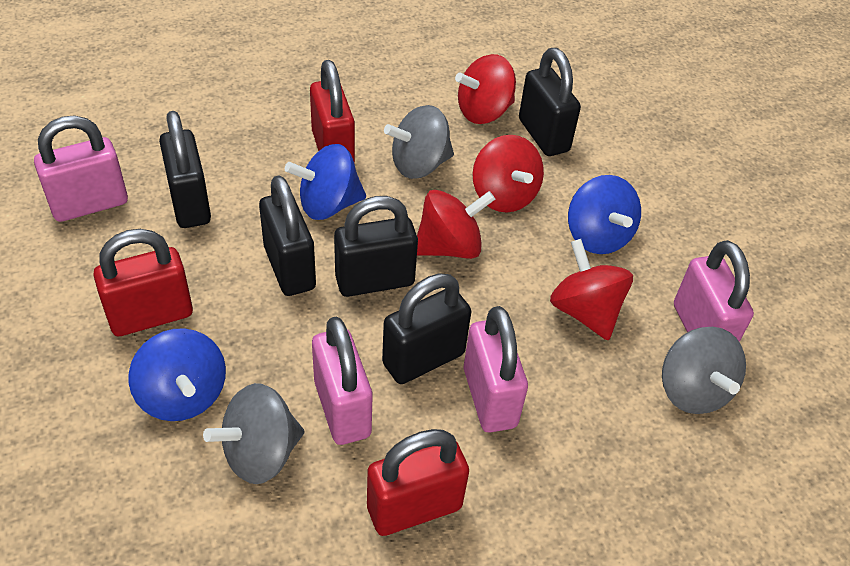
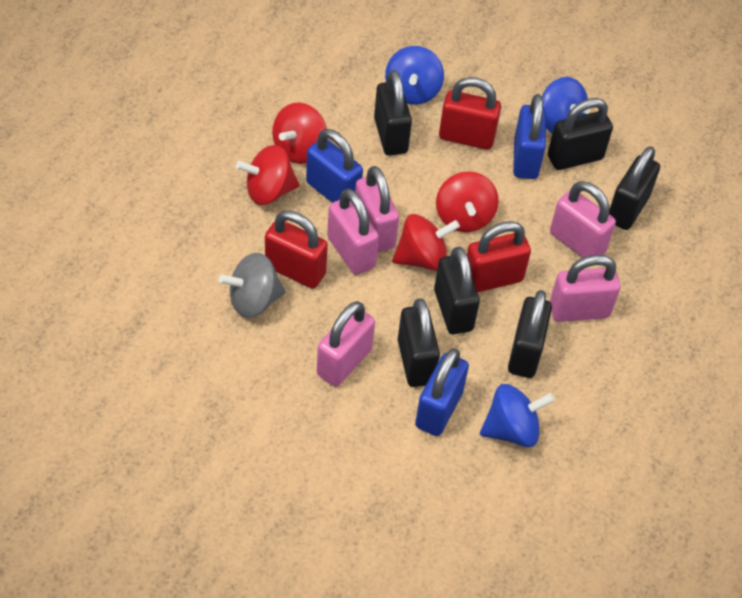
black padlock: [159,111,211,228] [259,175,316,296] [334,196,418,297] [382,273,471,384] [519,48,581,156] = 5 -> [374,70,412,156] [398,298,440,387] [434,247,480,334] [508,290,552,378] [548,98,613,170] [609,146,660,230] = 6
blue padlock: none = 0 -> [306,129,363,203] [415,348,469,436] [513,94,546,179] = 3
grey spinning top: [203,383,305,484] [384,105,454,179] [662,327,746,414] = 3 -> [219,253,285,318] = 1
pink padlock: [34,116,128,222] [312,317,373,445] [464,306,528,433] [674,240,754,342] = 4 -> [317,301,375,387] [327,188,379,275] [355,166,399,253] [550,181,616,258] [550,255,620,322] = 5

